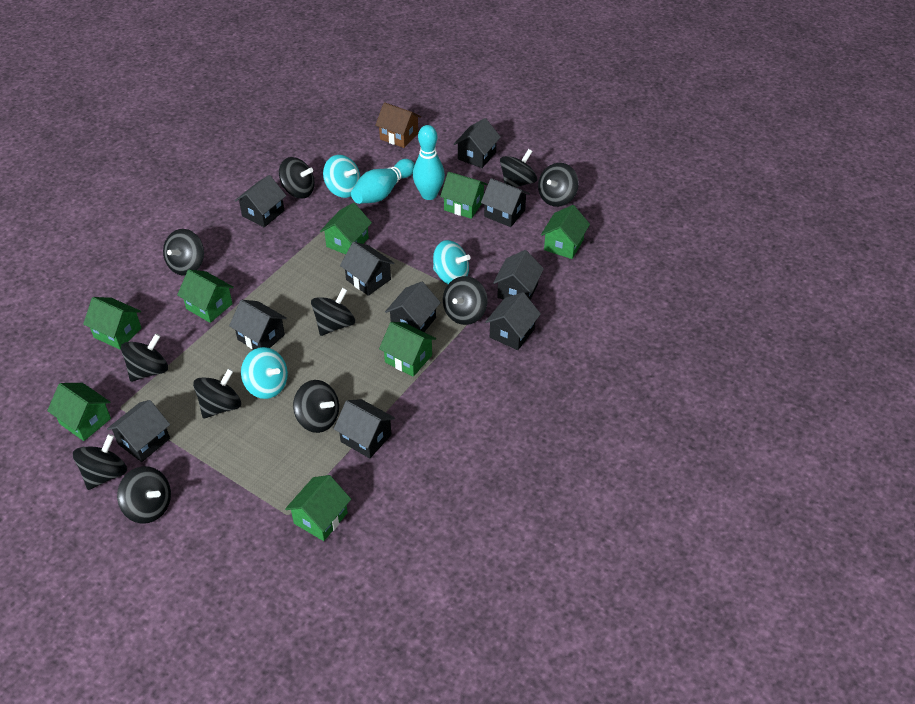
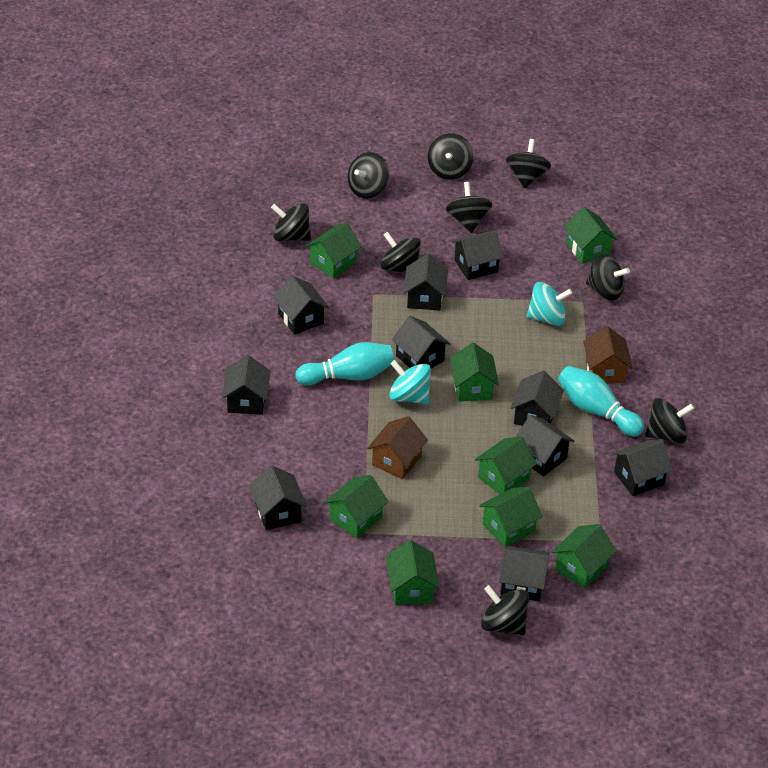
black spinning top: [73,434,127,490] [117,466,171,524] [121,334,168,382] [163,229,204,276] [193,368,241,419] [279,157,315,199] [293,380,339,433] [311,288,355,336] [443,276,488,325] [500,149,537,187] [538,163,579,207] = 11 -> [271,203,311,241] [348,152,389,199] [380,232,421,274] [428,133,473,180] [446,182,492,233] [481,585,529,635] [506,139,551,188] [586,253,630,301] [645,398,694,444] = 9
brown house: [375,102,421,148] = 1 -> [367,416,428,479] [583,326,633,384] = 2
turquoise spinning top: [241,347,288,399] [323,155,360,198] [433,240,471,284] = 3 -> [389,360,431,404] [526,282,572,326] = 2

